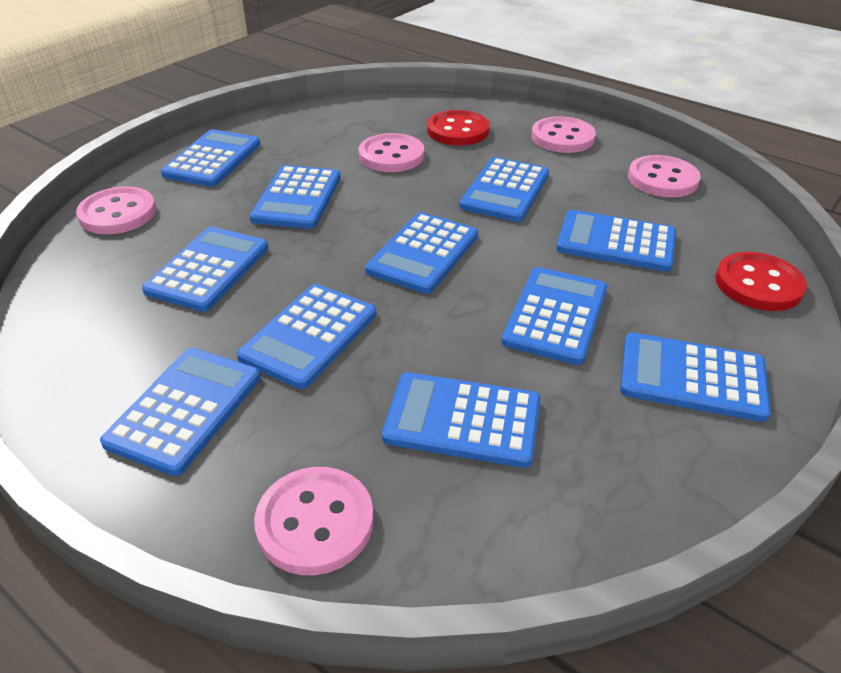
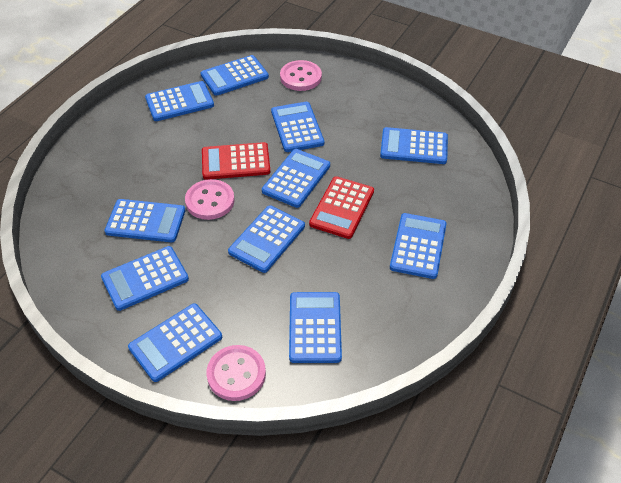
pink button: [76,186,156,234] [254,467,374,575] [359,133,424,172] [532,116,596,153] [628,155,701,197] = 5 -> [185,179,235,220] [206,345,266,401] [280,60,322,91] = 3
red button: [427,110,489,146] [715,252,807,311] = 2 -> none = 0
red calculator: none = 0 -> [202,142,270,180] [309,176,374,239] = 2

